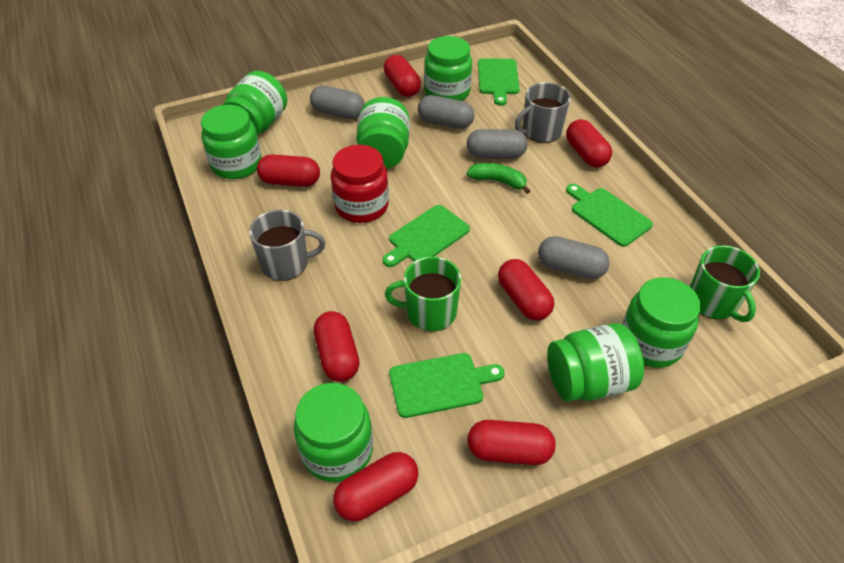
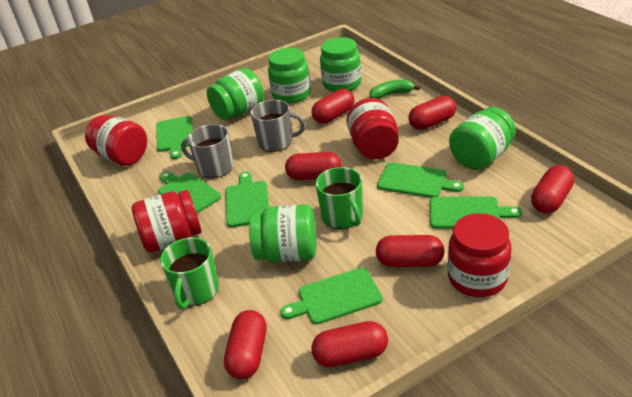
green cutting board: [383,205,470,267] [389,353,505,418] [478,58,520,106] [566,184,653,247] = 4 -> [156,116,193,159] [158,172,222,213] [226,172,269,227] [280,267,383,324] [377,163,464,198] [430,196,522,229] = 6
green jar: [201,105,262,179] [222,71,287,136] [294,383,373,482] [356,97,410,169] [424,36,472,101] [547,323,644,401] [622,277,701,368] = 7 -> [207,68,264,120] [249,204,316,262] [268,48,311,104] [320,37,361,92] [449,107,516,170] = 5
grey capsule: [310,85,365,119] [418,95,475,129] [466,129,528,159] [538,236,610,279] = 4 -> none = 0
red jar: [331,145,389,223] = 1 -> [85,115,147,166] [132,190,202,253] [347,98,399,160] [448,213,512,297] = 4

